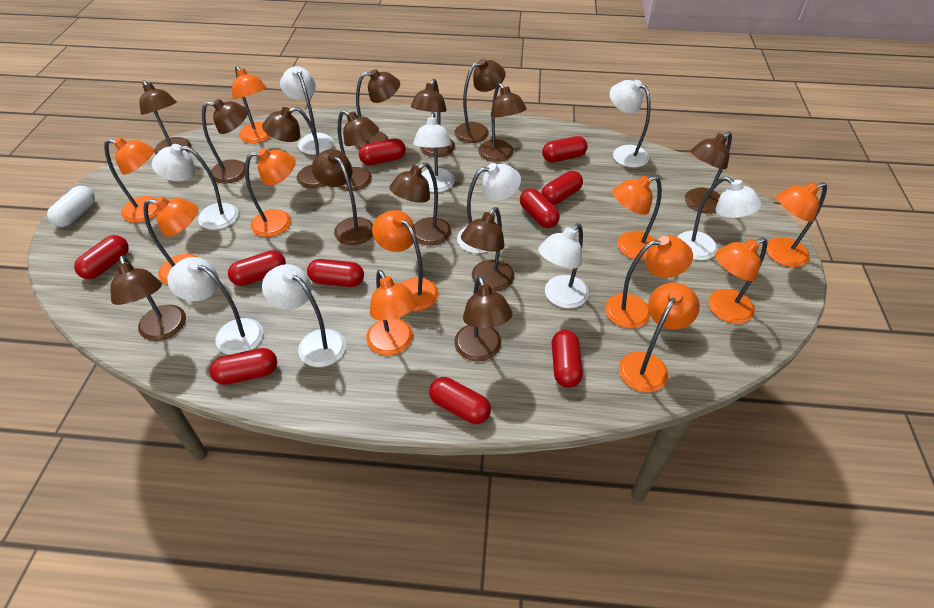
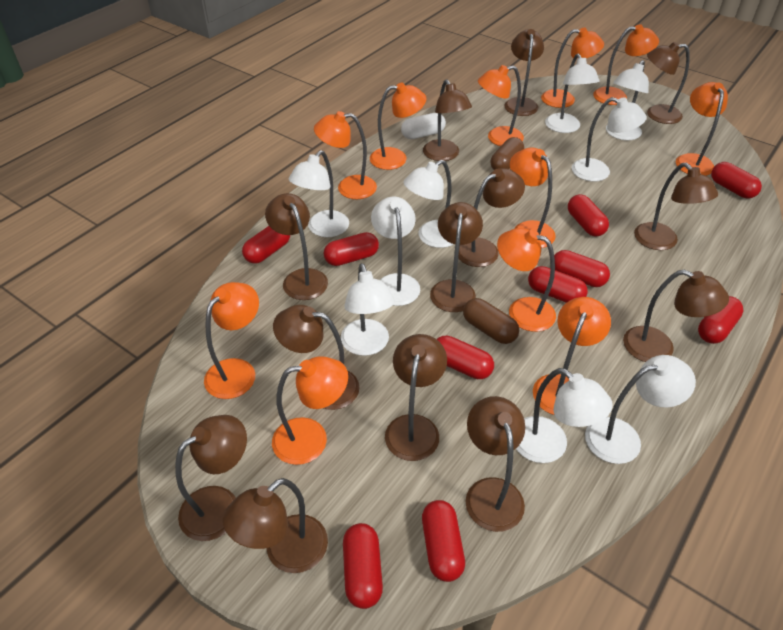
brown capsule: none = 0 -> [463,298,519,344] [491,137,524,170] = 2
brown lamp: [110,255,186,341] [139,80,191,155] [202,99,248,183] [262,107,325,188] [312,149,373,245] [338,110,379,191] [355,69,400,150] [390,162,451,246] [411,79,455,157] [454,59,506,143] [454,276,512,362] [461,207,515,291] [478,83,527,162] [685,131,732,214] = 14 -> [175,415,247,541] [223,478,328,573] [265,193,328,300] [273,305,360,410] [385,334,447,461] [423,79,472,161] [430,202,483,312] [458,168,525,267] [466,396,525,532] [504,29,544,116] [623,270,729,362] [634,163,718,250] [647,42,690,124] = 13

